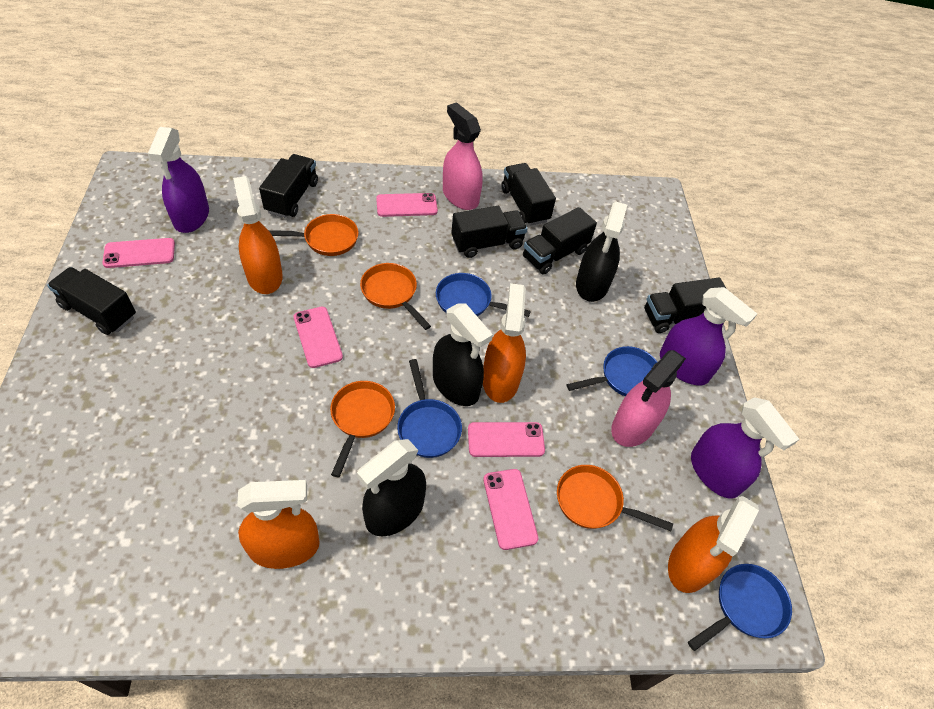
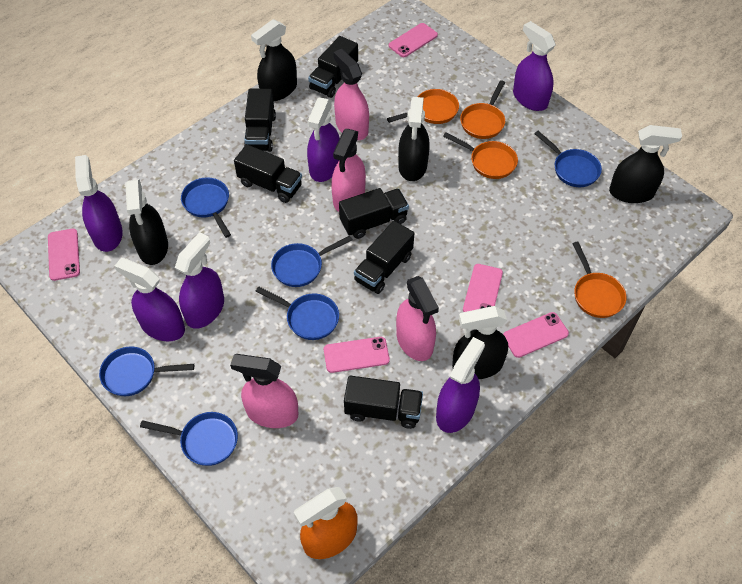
black spray bottle: [357,439,426,536] [433,303,493,406] [576,202,627,302] = 3 -> [125,179,168,265] [251,19,297,101] [398,97,429,181] [452,306,508,379] [609,125,682,203] = 5
blue pan: [397,359,462,458] [436,273,531,317] [567,346,657,396] [688,564,792,651] = 4 -> [99,346,194,396] [140,412,238,466] [181,177,231,238] [255,286,339,340] [271,235,353,287] [534,131,602,187] = 6
orange spray bottle: [233,176,283,294] [237,480,320,569] [483,283,526,403] [668,496,759,593] = 4 -> [294,487,358,559] = 1
pink spray bottle: [443,102,483,210] [611,350,686,447] = 2 -> [230,354,298,428] [331,129,366,212] [333,49,369,140] [396,276,439,361] = 4
purple spray bottle: [148,127,209,233] [660,287,757,385] [691,397,799,499] = 3 -> [75,155,123,252] [114,258,185,341] [175,232,224,329] [307,97,340,182] [436,337,485,433] [513,21,556,111] = 6

